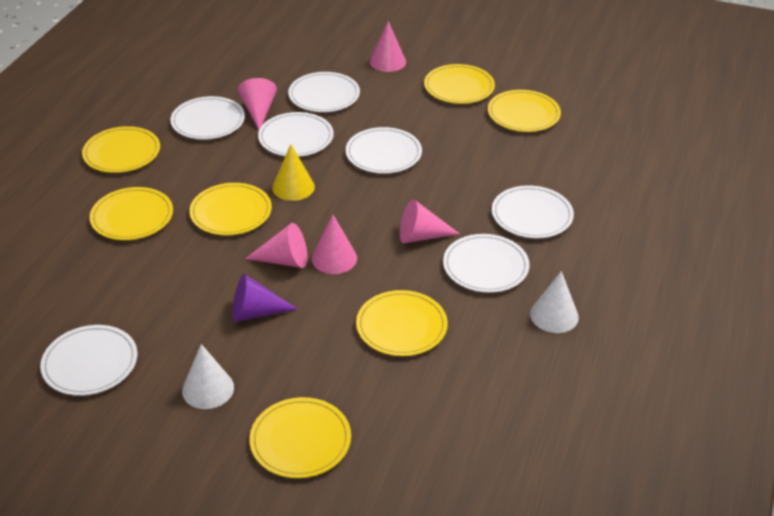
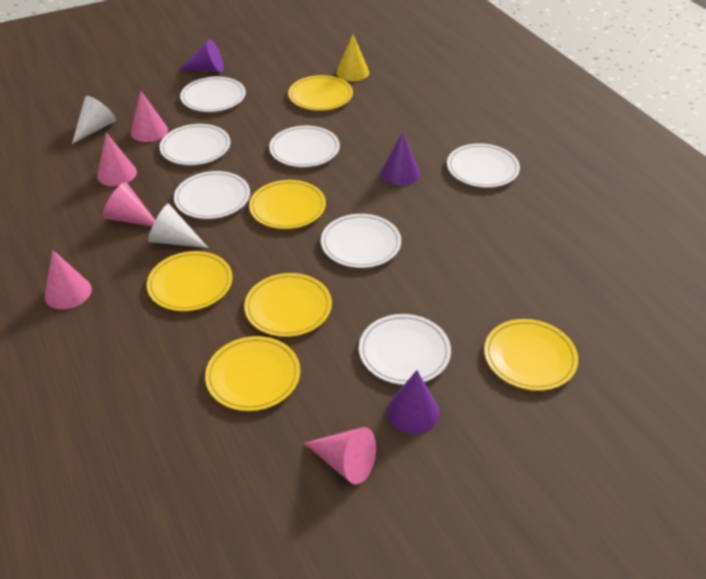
purple cone: [232,274,298,322] = 1 -> [178,39,224,72] [381,132,420,185] [387,370,439,434] = 3
yellow plate: [82,126,160,173] [90,187,173,240] [189,183,272,235] [249,397,351,478] [356,290,448,356] [424,64,495,104] [488,90,561,132] = 7 -> [147,251,233,311] [205,336,300,411] [244,273,332,337] [249,180,326,229] [288,75,353,111] [484,319,578,391] = 6

